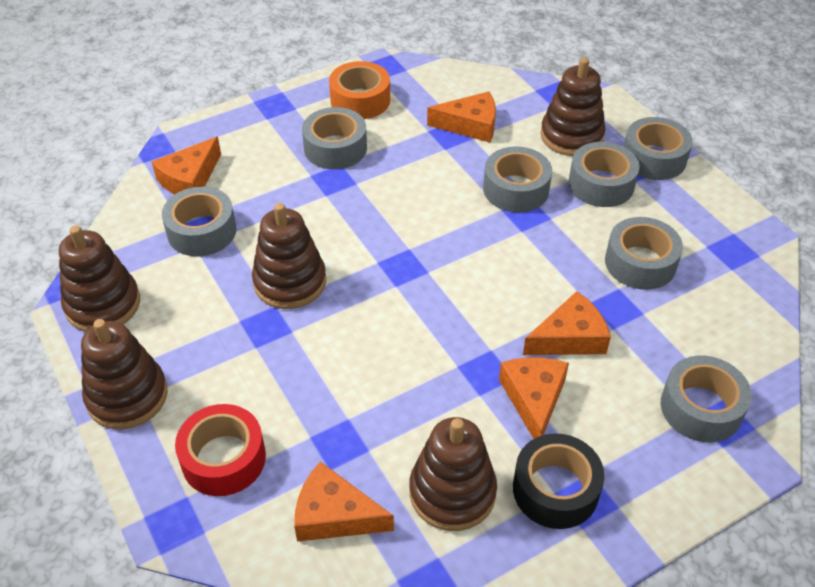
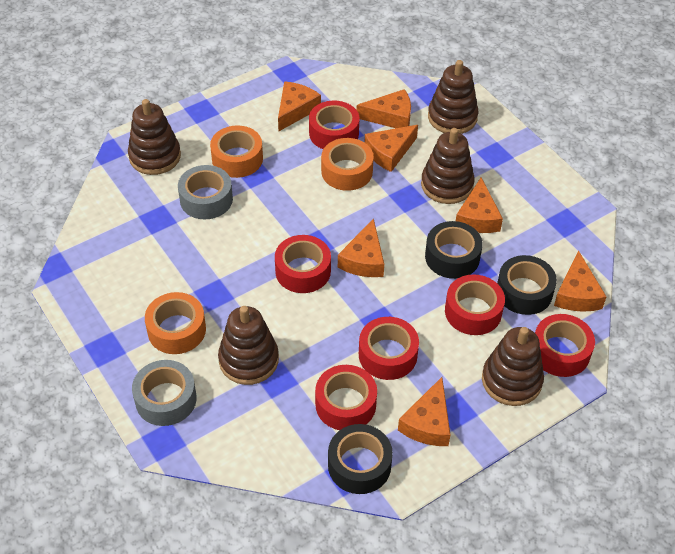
black tape: [513,433,605,529] = 1 -> [328,424,393,494] [425,221,483,279] [497,255,557,315] = 3
grey tape: [162,187,236,256] [302,107,367,169] [483,147,552,213] [568,142,640,207] [605,217,683,290] [624,117,693,180] [661,356,752,442] = 7 -> [132,360,197,426] [178,165,233,219] = 2
orange cheese: [152,137,221,194] [294,461,394,542] [427,92,496,143] [499,357,569,439] [523,291,611,355] = 5 -> [278,81,321,131] [338,218,384,277] [357,89,411,128] [364,125,418,172] [398,377,450,446] [456,178,503,233] [554,251,607,312] = 7
orange tape: [329,61,390,119] = 1 -> [145,292,206,354] [210,125,263,178] [321,138,374,191] = 3
red tape: [175,404,266,496] = 1 -> [275,235,331,293] [309,101,359,149] [315,365,377,430] [359,317,419,380] [445,274,505,335] [535,314,595,377] = 6

